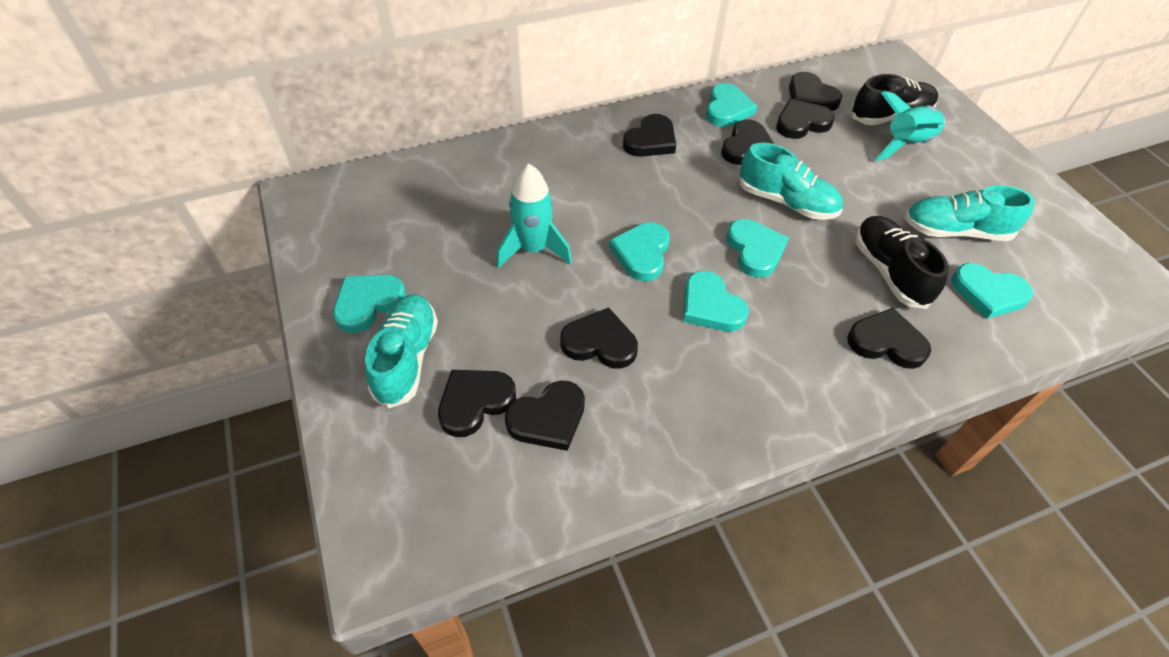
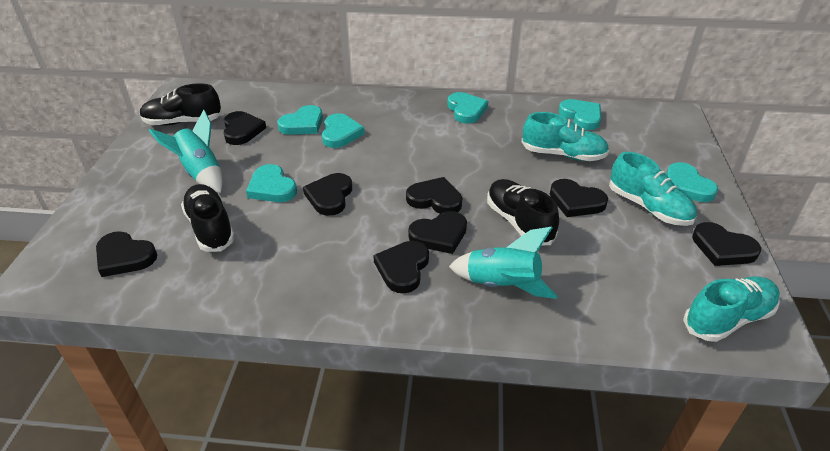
black shoe: [851,74,938,125] [855,216,949,309] = 2 -> [140,83,222,126] [181,184,235,252] [487,179,559,245] = 3

